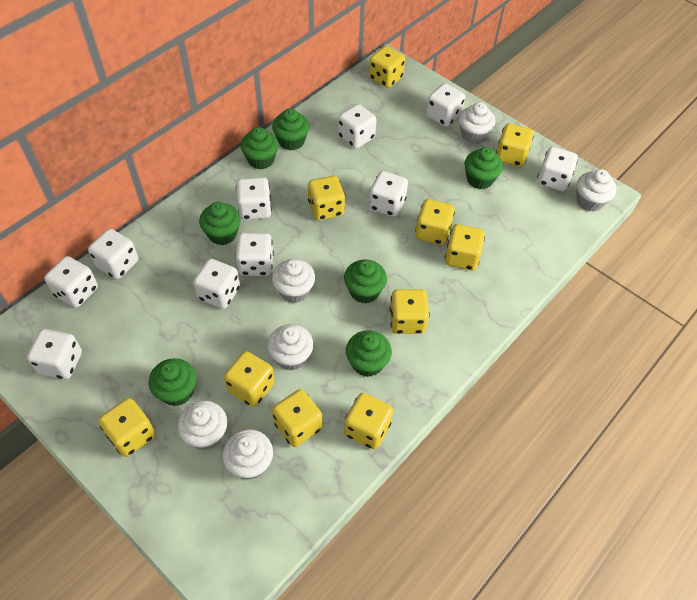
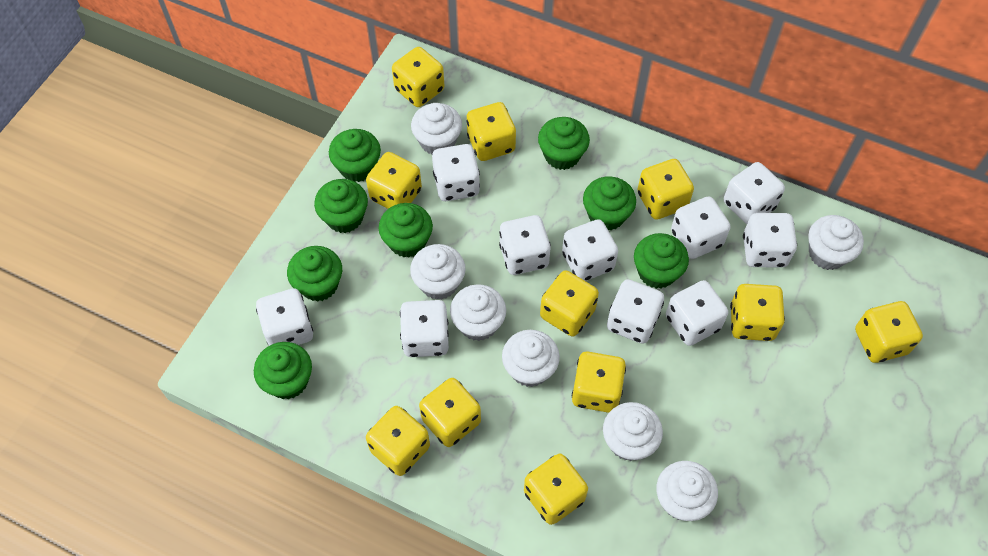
green cupcake: [149,358,197,406] [199,202,241,245] [240,127,279,170] [272,108,309,150] [344,260,387,303] [346,330,392,377] [464,147,503,189] = 7 -> [254,342,312,399] [287,246,342,302] [314,179,368,233] [329,129,381,182] [379,203,433,258] [538,117,590,170] [583,176,636,231] [634,233,689,289] = 8
white cupcake: [178,401,227,450] [223,429,273,480] [267,324,314,371] [272,259,315,303] [459,102,496,144] [577,169,616,212] = 6 -> [410,244,466,300] [411,103,462,154] [450,284,506,341] [502,330,560,387] [603,402,663,461] [656,461,718,521] [808,215,864,270] = 7
yellow dice: [98,398,155,457] [224,351,275,407] [272,389,322,447] [308,176,345,220] [344,393,393,449] [369,46,405,88] [390,289,429,334] [415,199,455,245] [445,224,485,271] [496,124,534,167] = 10 -> [366,152,422,209] [366,406,430,476] [392,47,444,107] [419,378,481,447] [466,102,516,161] [524,454,588,525] [540,270,599,337] [572,351,626,413] [637,159,694,220] [730,284,785,341] [855,301,923,363] = 11

